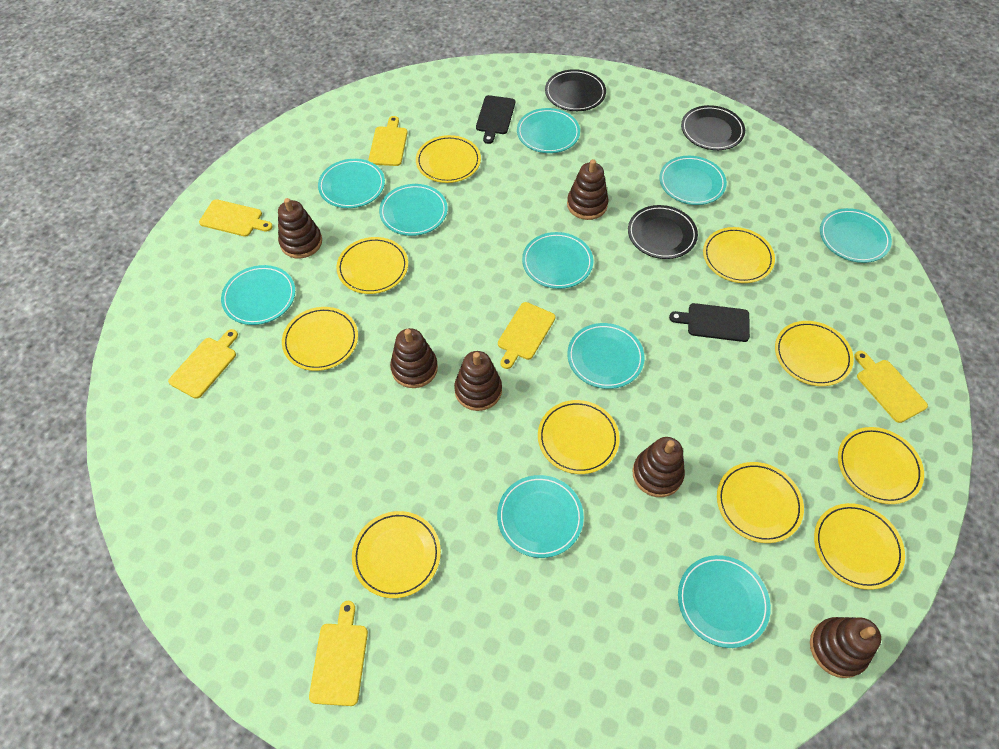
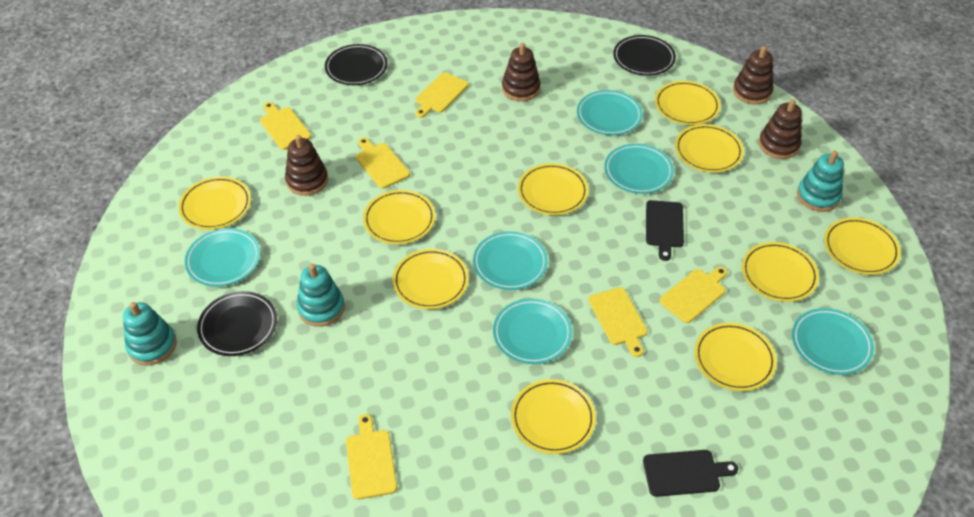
brown stacking toy: [278,198,322,259] [390,328,438,388] [454,351,502,411] [567,159,609,220] [633,437,685,497] [810,617,881,678] = 6 -> [285,135,328,196] [502,43,540,101] [733,46,773,104] [759,99,802,159] = 4
turquoise plate: [221,265,295,325] [318,159,385,208] [379,184,448,236] [497,475,584,558] [517,108,580,153] [522,232,593,289] [567,323,645,389] [659,156,727,205] [678,555,771,648] [820,208,892,263] = 10 -> [185,228,261,287] [473,231,548,290] [493,298,572,364] [577,90,643,135] [604,144,674,194] [792,308,874,375] = 6
turquoise stacking toy: none = 0 -> [123,302,177,365] [297,264,345,327] [797,151,844,212] = 3

